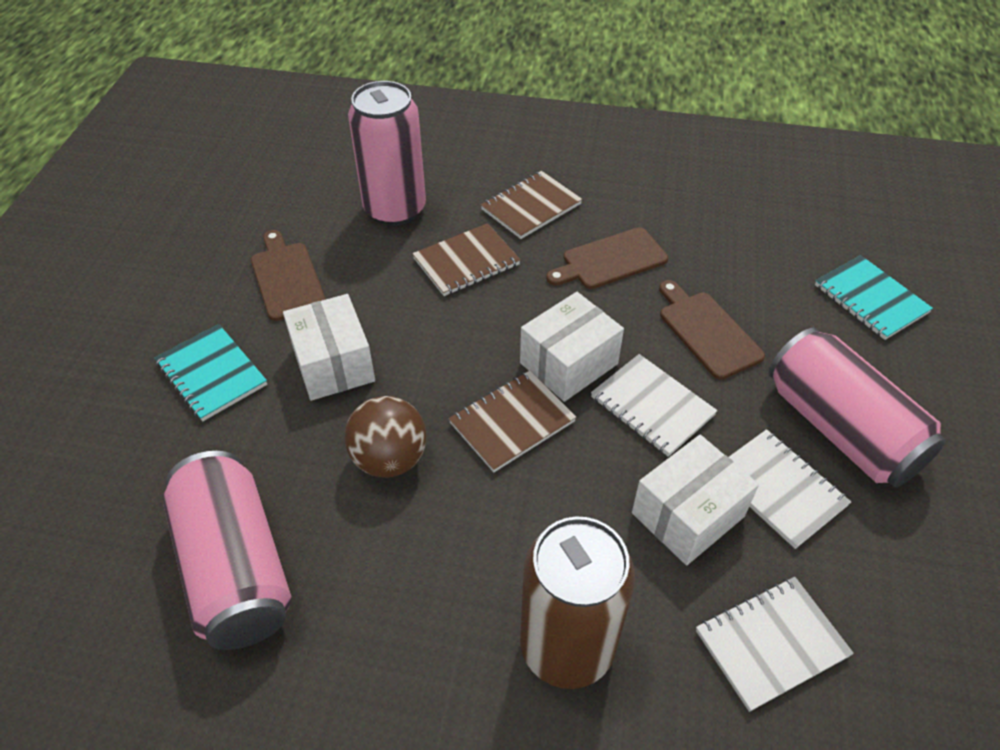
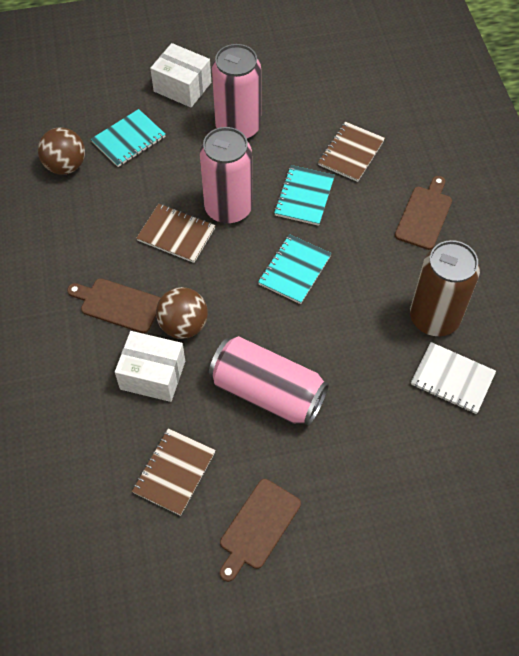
brown ball: [345,396,426,478] = 1 -> [38,127,85,174] [156,287,208,339] = 2
turquoise notebook: [155,324,267,421] [815,255,933,340] = 2 -> [91,109,166,167] [258,234,332,304] [274,165,335,226] = 3
white box: [283,294,375,401] [520,292,624,402] [632,435,759,565] = 3 -> [115,331,185,402] [150,43,211,107] = 2
white notebook: [591,354,718,457] [696,577,854,712] [729,429,851,549] = 3 -> [411,342,496,414] = 1

